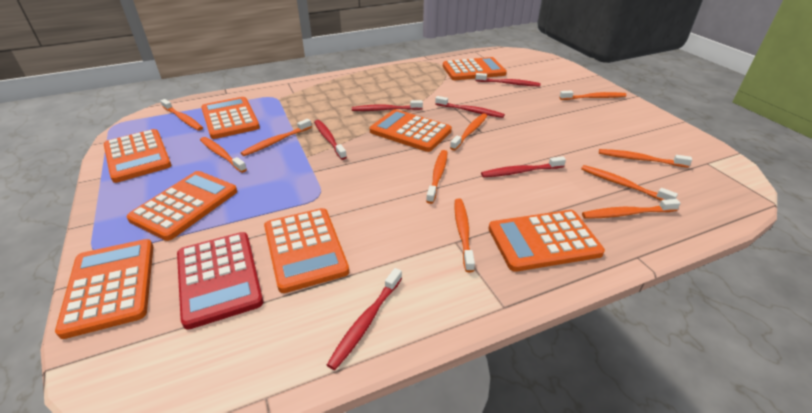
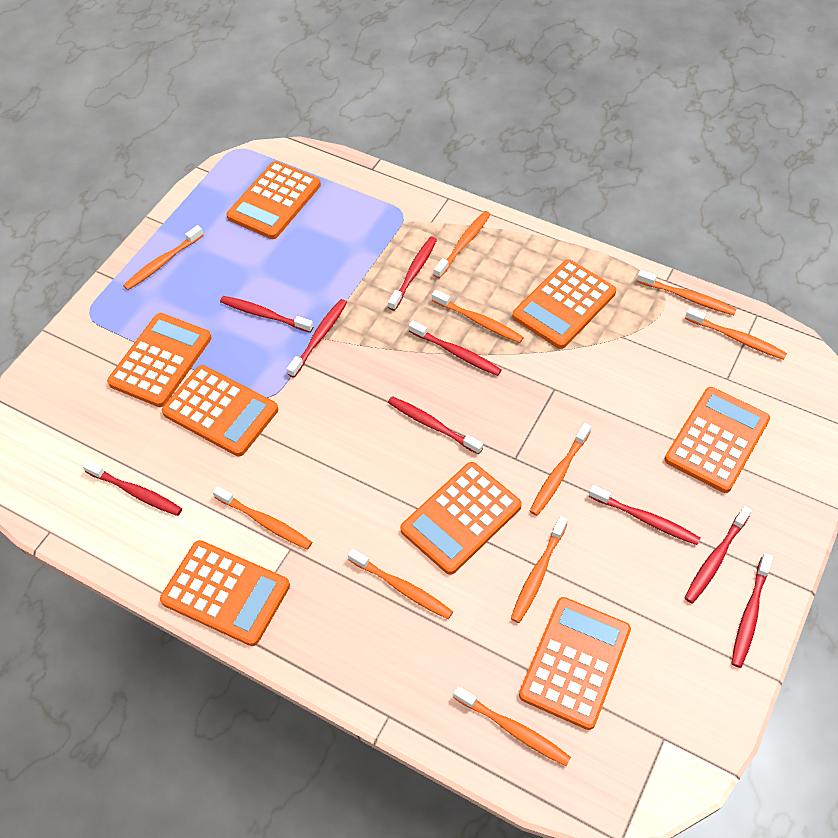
red calculator: [177,232,263,330] = 1 -> none = 0
red toothbrush: [314,120,347,160] [327,268,402,370] [352,100,423,111] [435,96,505,118] [475,73,541,87] [481,156,566,177] = 6 -> [83,460,182,516] [220,296,314,333] [287,299,347,377] [388,237,437,311] [388,396,483,455] [409,320,502,376] [589,485,701,545] [685,506,752,603] [731,553,773,668] = 9

